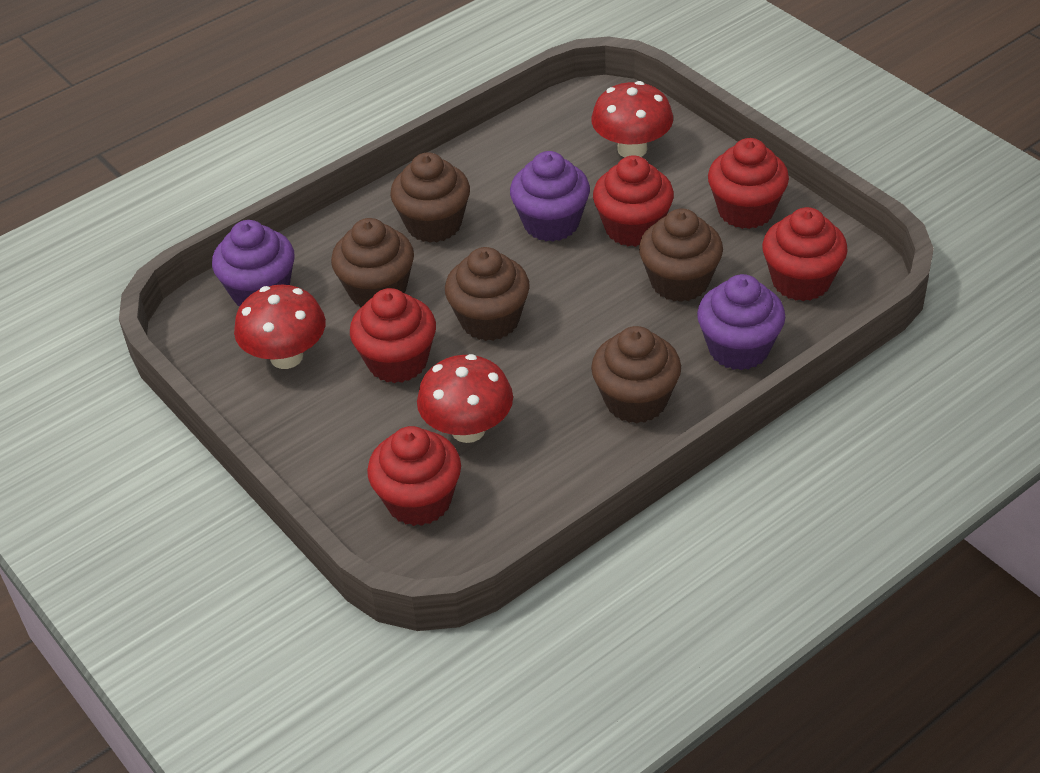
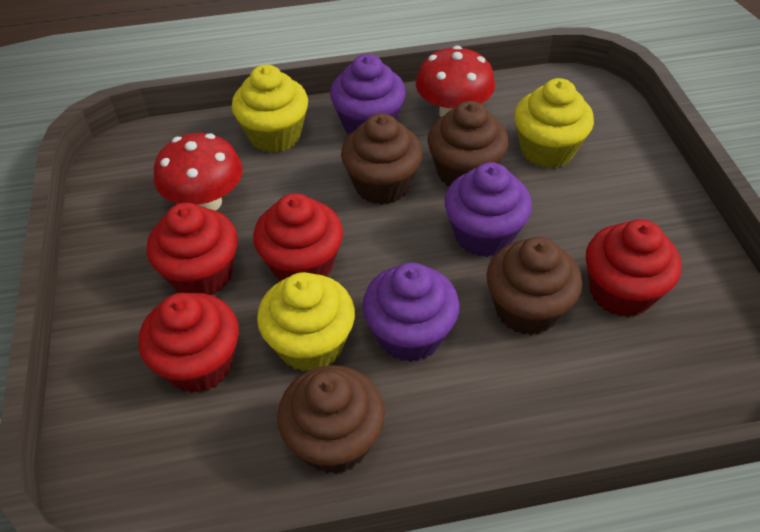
brown cupcake: [331,218,414,307] [390,152,470,243] [445,247,530,341] [591,326,681,423] [639,208,723,302] = 5 -> [277,365,385,474] [341,113,423,205] [427,101,508,186] [486,237,582,335] = 4
red cupcake: [350,288,436,383] [367,426,461,526] [593,155,674,247] [708,138,789,229] [762,207,848,301] = 5 -> [138,293,239,393] [147,203,238,295] [253,193,343,282] [586,219,681,317] = 4
red mushroom: [234,285,326,369] [417,354,513,443] [591,81,673,158] = 3 -> [154,133,243,211] [416,46,495,117] = 2
yellow cupcake: none = 0 -> [232,65,308,153] [257,272,355,372] [514,78,594,168] = 3

